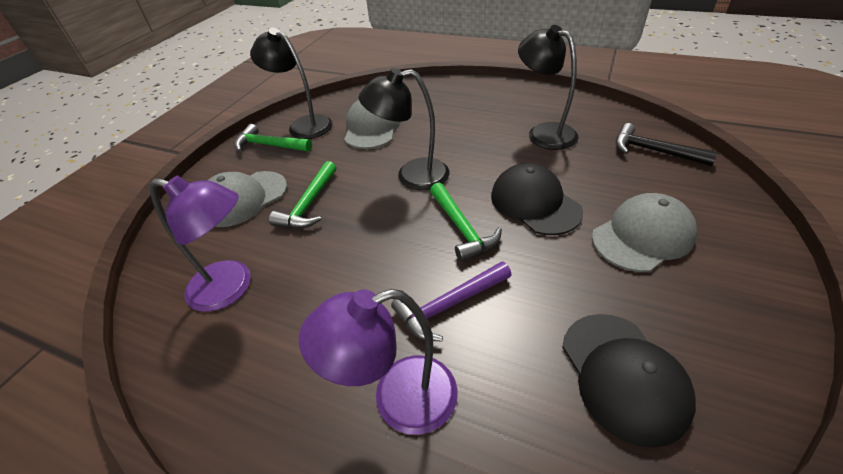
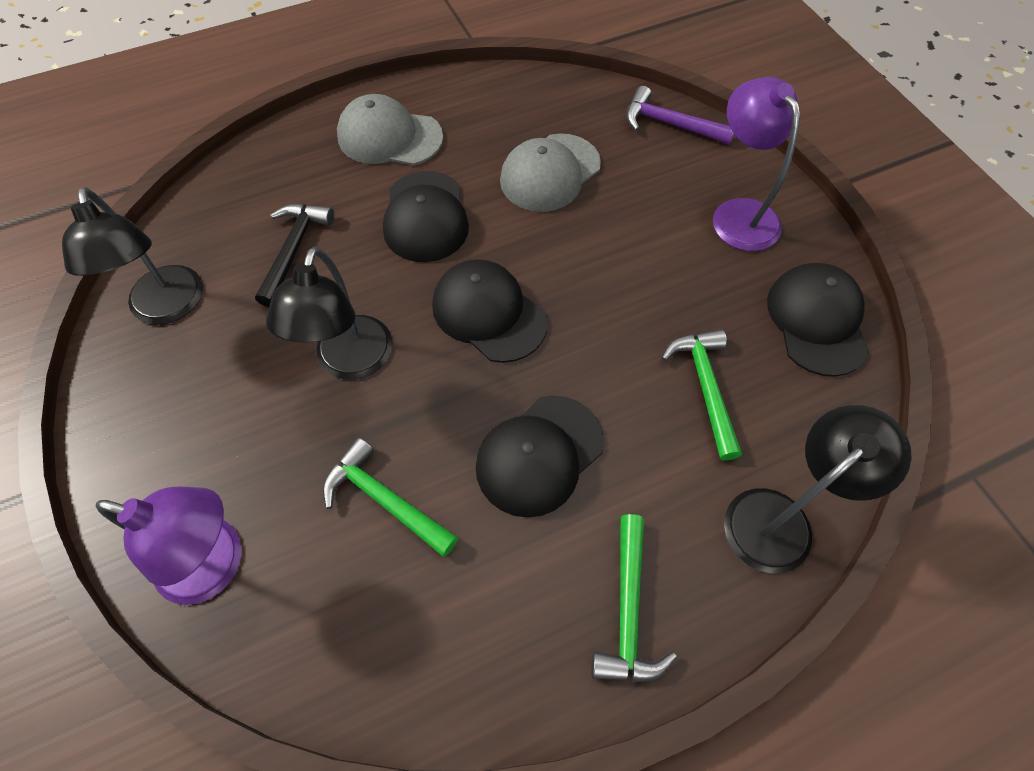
black cap: [491,163,583,235] [562,314,696,448] = 2 -> [383,171,469,262] [432,259,548,363] [476,396,604,518] [767,263,869,377] = 4
grey cap: [207,171,287,227] [344,100,401,149] [592,193,697,272] = 3 -> [337,94,443,165] [500,133,601,212] = 2

